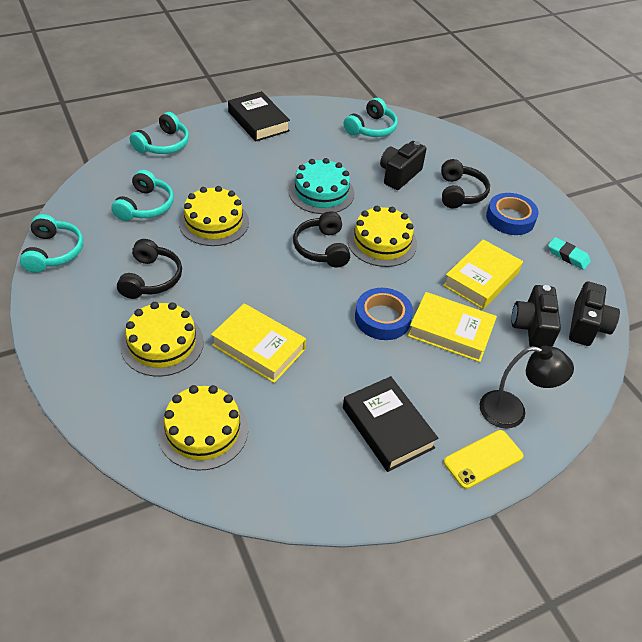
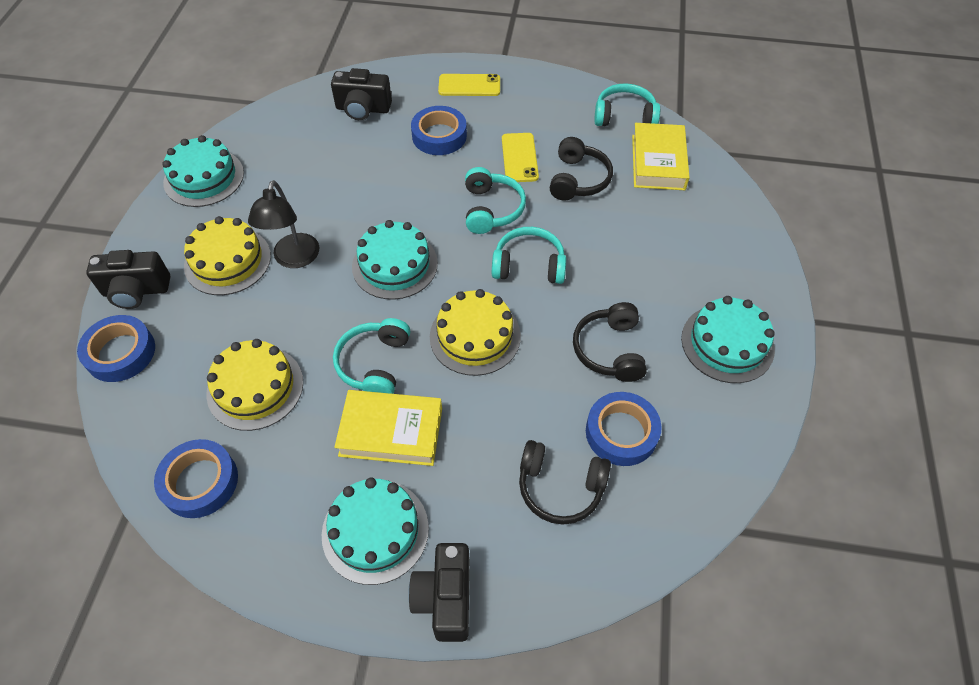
black book: [228,91,290,142] [343,376,438,472] = 2 -> none = 0
blue tape: [355,288,413,340] [486,193,539,235] = 2 -> [77,315,155,382] [154,439,238,518] [411,106,467,155] [586,392,661,466] = 4
turquoise cake: [289,158,355,214] = 1 -> [162,135,244,207] [322,477,429,585] [352,220,438,300] [681,296,775,383] = 4
turquoise eraser: [548,237,591,270] = 1 -> none = 0
yellow book: [211,303,306,383] [408,292,497,362] [443,239,523,309] = 3 -> [334,390,442,466] [632,123,690,190] = 2
yellow cake: [121,302,204,377] [158,385,248,471] [179,186,249,246] [347,206,417,267] = 4 -> [184,216,271,295] [206,339,303,431] [430,289,521,376] = 3
yellow phone: [444,430,523,489] = 1 -> [438,74,500,96] [502,133,539,182] = 2

